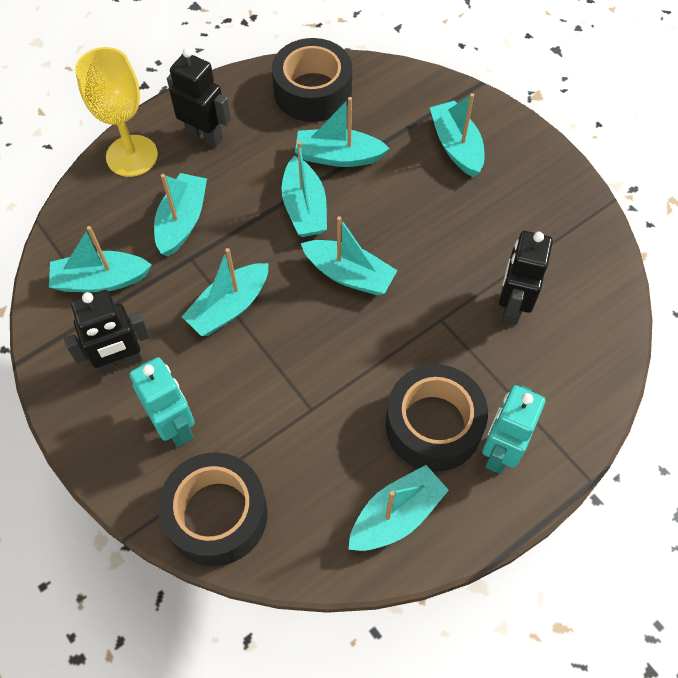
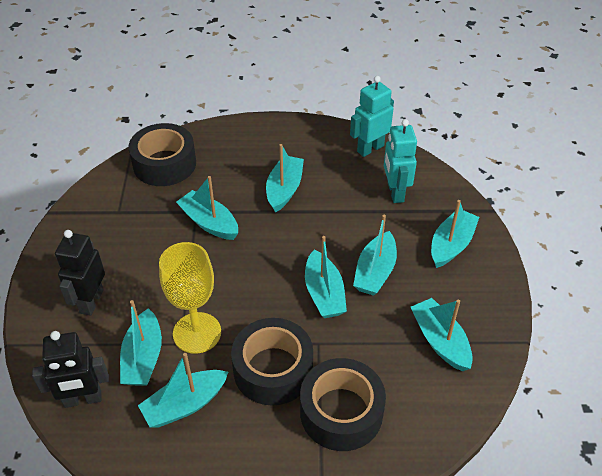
black robot: [64,290,150,375] [167,48,231,148] [499,231,553,325] = 3 -> [32,331,109,408] [55,230,105,315] = 2

